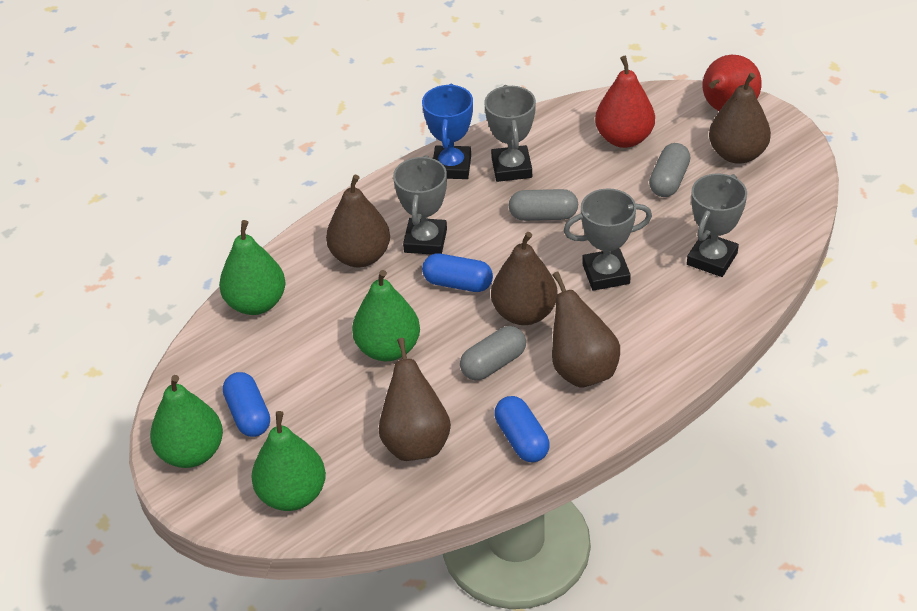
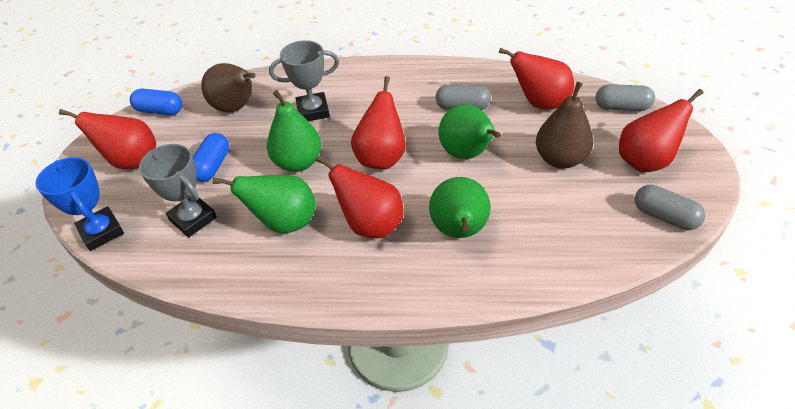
blue capsule: [223,372,270,437] [422,254,493,292] [494,396,550,462] = 3 -> [130,89,182,115] [193,133,229,182] = 2
brown pear: [326,175,390,267] [379,338,451,461] [491,232,558,325] [552,271,620,388] [709,73,771,164] = 5 -> [201,63,256,112] [536,82,594,169] = 2
grey trophy: [393,155,447,255] [484,85,536,182] [564,188,652,291] [687,173,747,277] = 4 -> [139,144,217,237] [269,40,339,121] = 2
red pear: [595,56,655,148] [703,55,762,111] = 2 -> [59,109,156,169] [316,156,404,238] [351,76,406,169] [499,48,574,109] [619,89,704,172] = 5

